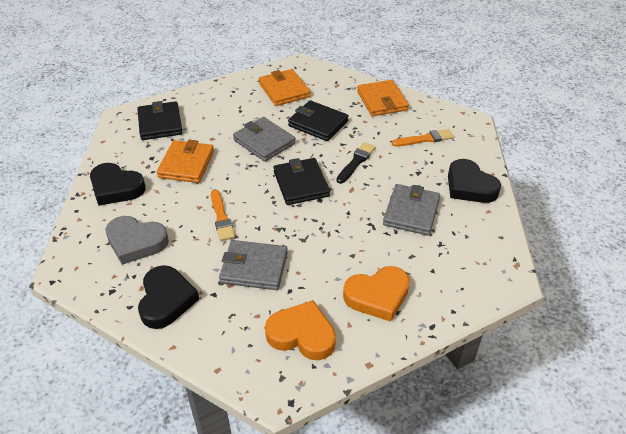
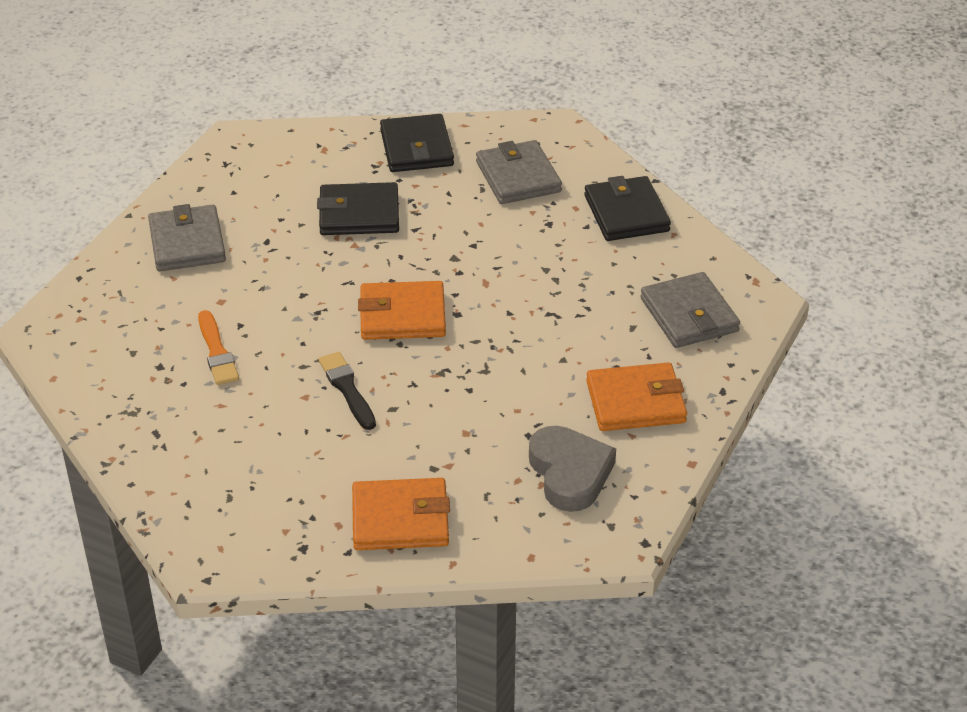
black heart: [90,163,146,206] [138,265,199,329] [448,159,501,203] = 3 -> none = 0
orange brush: [211,190,235,241] [392,129,453,146] = 2 -> [198,310,239,385] = 1
orange heart: [265,300,336,360] [343,266,410,322] = 2 -> none = 0

